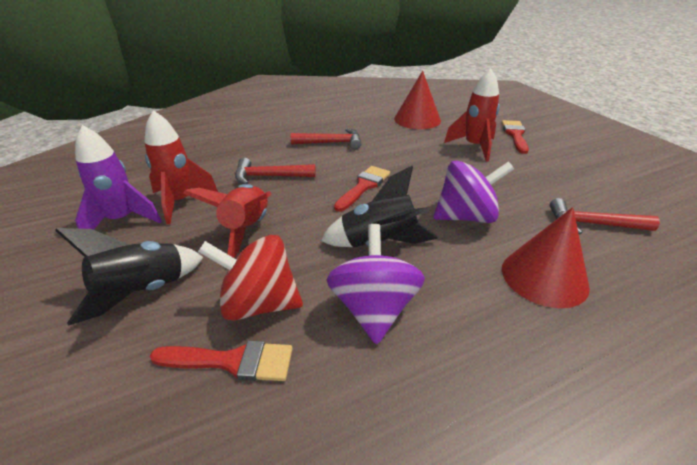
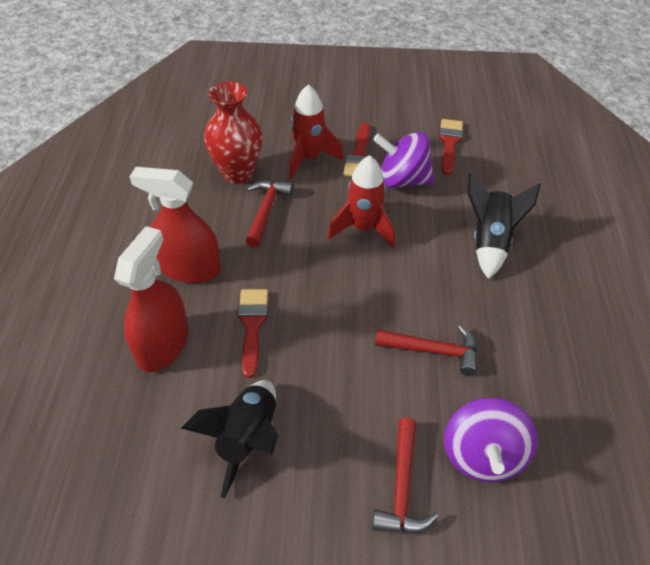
purple rocket: [75,125,162,230] = 1 -> none = 0
red cone: [394,71,441,129] [502,207,590,308] = 2 -> none = 0
red rocket: [144,110,218,225] [183,184,272,258] [444,68,500,162] = 3 -> [289,84,344,179] [327,155,395,248] = 2
red spinning top: [198,235,303,321] = 1 -> none = 0
red spray bottle: none = 0 -> [114,226,189,372] [129,167,221,283] = 2
red vase: none = 0 -> [204,81,262,184] = 1

